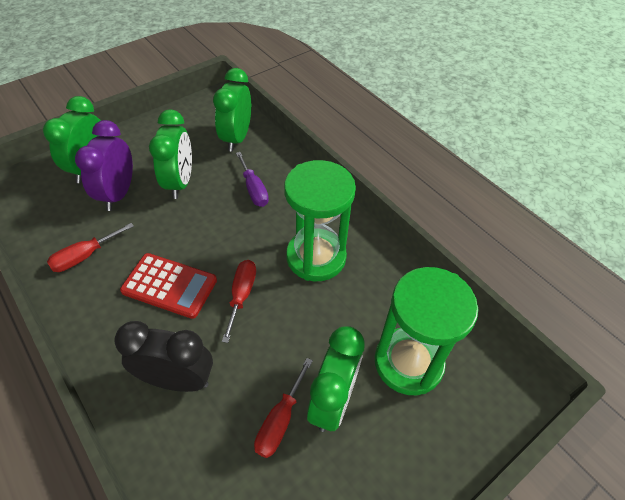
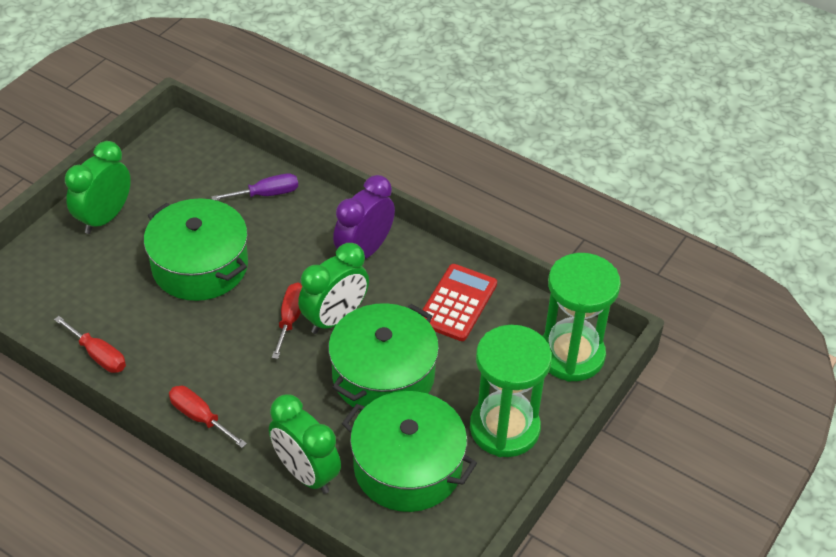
black clock: [114,321,213,392] = 1 -> none = 0
green clock: [43,96,101,183] [149,109,192,199] [213,68,251,152] [307,326,365,432] = 4 -> [65,141,131,234] [269,394,341,494] [298,243,369,334] = 3
green pot: none = 0 -> [144,198,248,301] [328,303,439,411] [342,391,477,512] = 3

